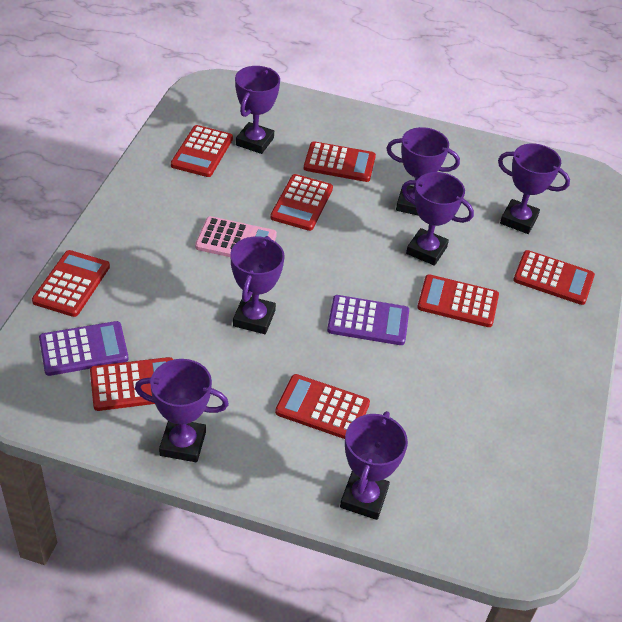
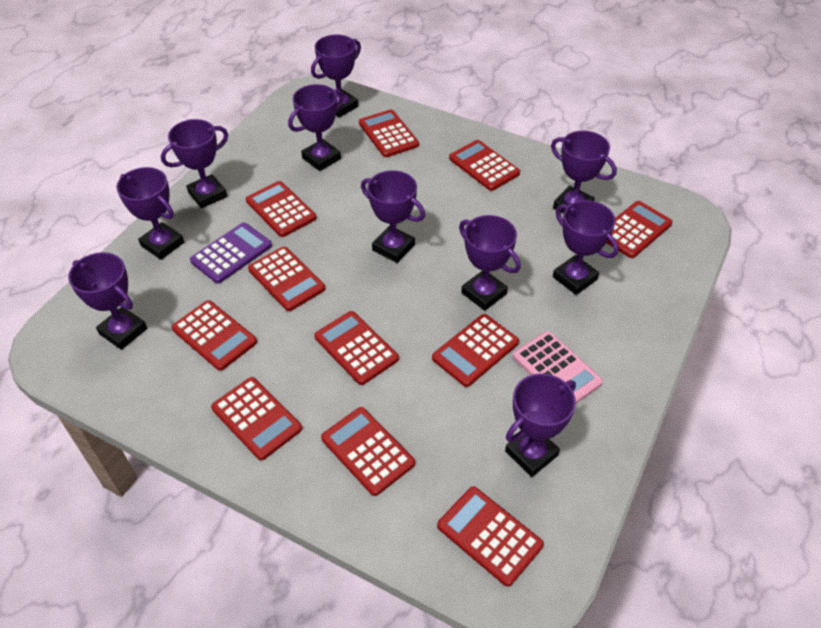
purple calculator: [39,321,128,376] [327,295,409,345] = 2 -> [190,223,272,284] = 1
purple trophy: [135,359,229,462] [230,236,285,334] [235,66,280,154] [340,411,408,520] [386,127,460,216] [402,172,474,266] [498,144,570,234] = 7 -> [68,252,147,350] [116,167,184,260] [161,119,228,208] [288,84,344,171] [311,35,361,118] [361,170,425,263] [459,215,521,311] [505,373,576,477] [551,131,617,214] [553,200,618,295] = 10
red calculator: [32,250,110,317] [90,357,173,411] [171,125,233,177] [270,174,333,231] [275,374,370,439] [304,141,376,182] [417,274,499,327] [513,250,595,305] = 8 -> [172,300,257,371] [211,377,302,460] [246,181,317,237] [248,246,325,311] [314,311,399,385] [321,407,415,496] [359,110,419,157] [432,314,519,387] [437,487,544,587] [449,140,520,191] [606,201,673,258] = 11

